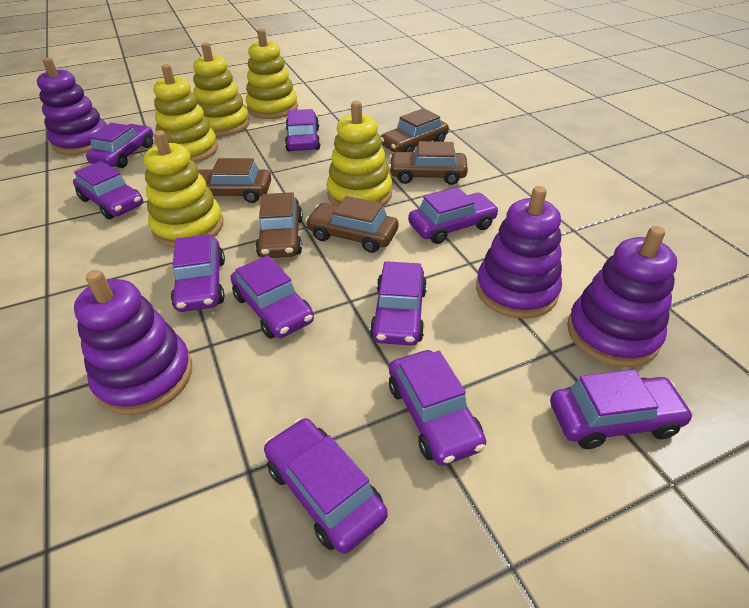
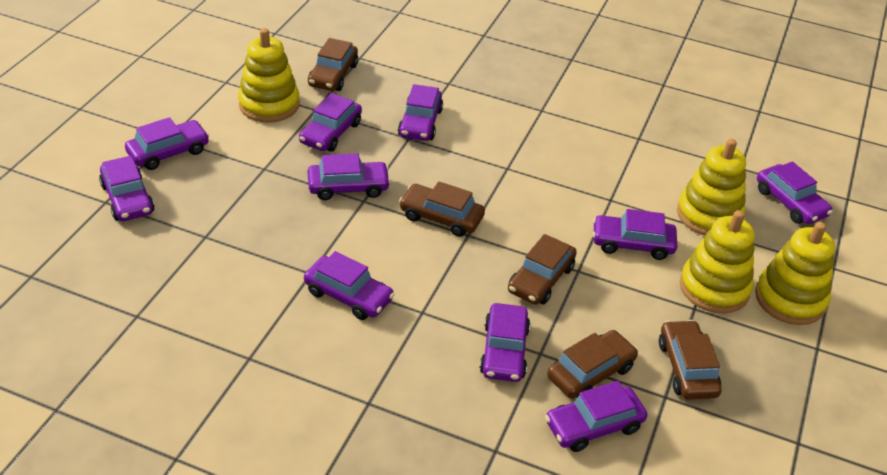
purple stacking toy: [37,57,107,155] [74,270,192,415] [476,186,562,319] [567,226,677,367] = 4 -> none = 0
yellow stacking toy: [144,130,224,248] [153,64,218,163] [193,42,250,137] [246,29,298,119] [326,101,392,206] = 5 -> [238,28,300,123] [677,139,746,235] [680,210,755,313] [755,222,835,325] = 4

